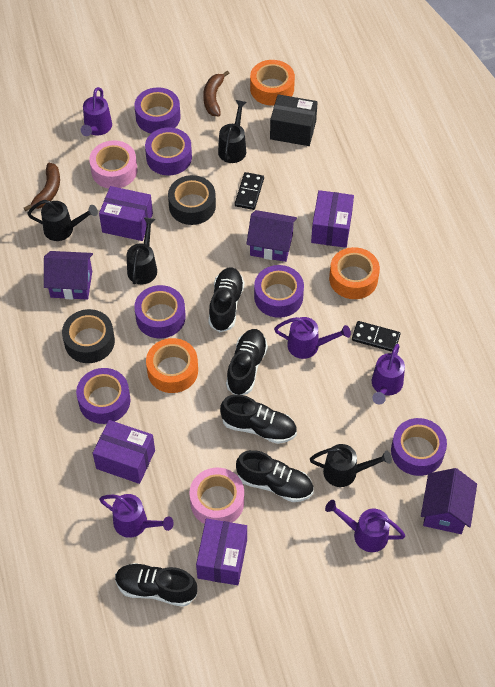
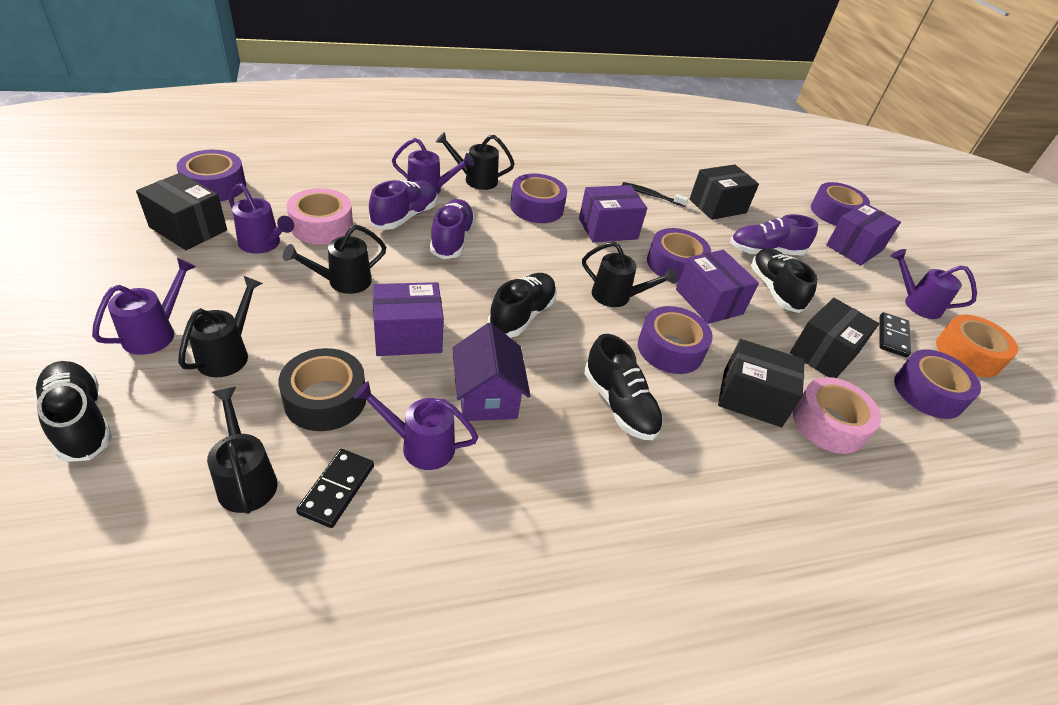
black box: [270,94,318,146] = 1 -> [136,173,227,250] [689,164,759,220] [718,339,804,427] [790,298,879,378] = 4
black shoe: [115,563,197,607] [208,267,244,332] [220,394,297,444] [226,329,268,395] [236,450,313,502] = 5 -> [33,361,112,462] [488,273,557,338] [584,334,663,440] [751,248,818,313] = 4
black tape: [62,309,115,363] [168,175,216,225] = 2 -> [278,348,366,431] = 1
black toothbrush: none = 0 -> [622,182,688,207] = 1
black watering can: [27,200,98,241] [127,217,157,284] [218,100,246,163] [310,444,392,487] = 4 -> [178,276,263,377] [207,387,278,514] [283,225,386,294] [436,132,515,190] [582,241,677,307] = 5
brown banana: [24,163,60,211] [203,70,230,116] = 2 -> none = 0
orange tape: [146,338,198,393] [250,60,295,106] [329,247,380,299] = 3 -> [936,315,1018,377] = 1
purple house: [44,251,93,300] [246,210,297,262] [421,468,477,534] = 3 -> [452,323,530,421] = 1
purple shoe: none = 0 -> [369,180,438,230] [430,199,475,259] [730,214,818,255] = 3

